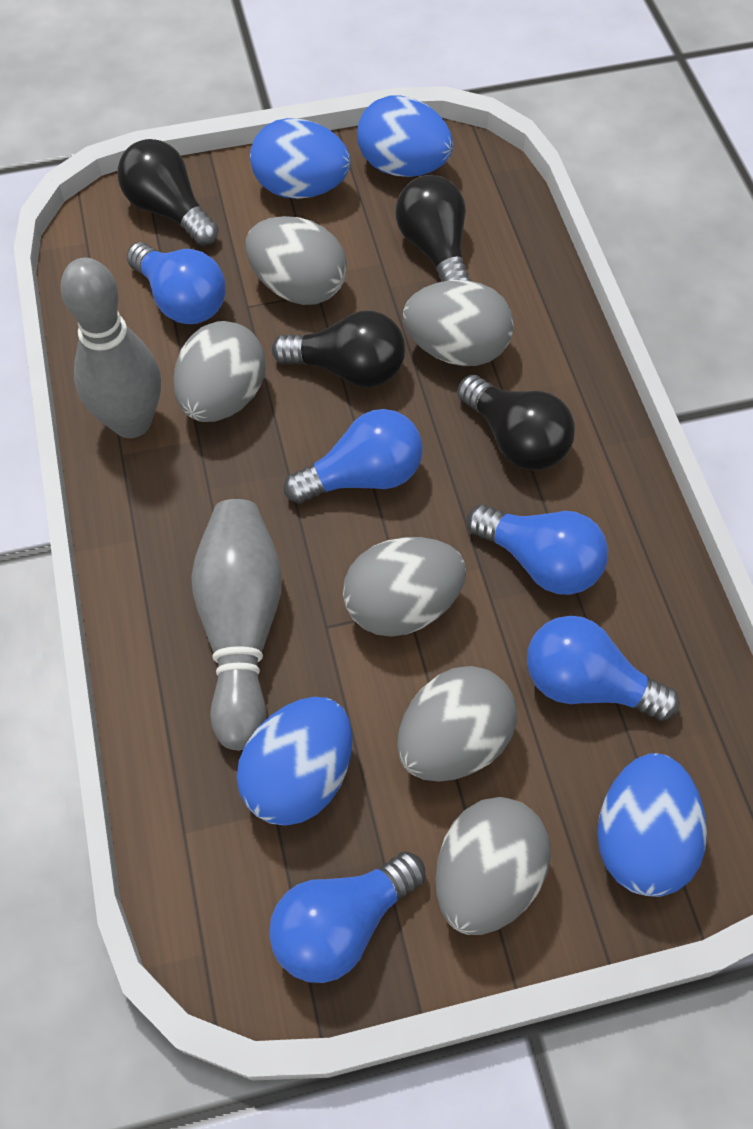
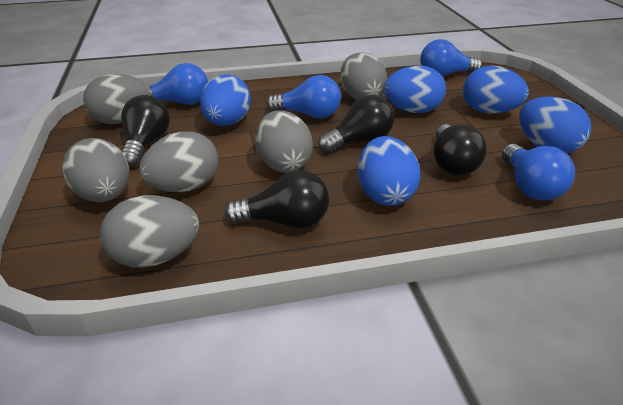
blue egg: [237,697,352,826] [250,118,351,199] [357,95,453,177] [597,753,707,897] = 4 -> [200,74,251,126] [358,136,420,206] [384,65,446,113] [463,66,529,114] [519,96,592,153] = 5
blue light bulb: [126,242,226,324] [269,851,425,983] [284,409,422,504] [467,504,608,595] [527,616,680,721] = 5 -> [148,63,208,105] [266,75,341,119] [420,39,482,77] [502,144,575,201] = 4
grey bowling pin: [61,258,161,438] [191,499,282,751] = 2 -> none = 0

